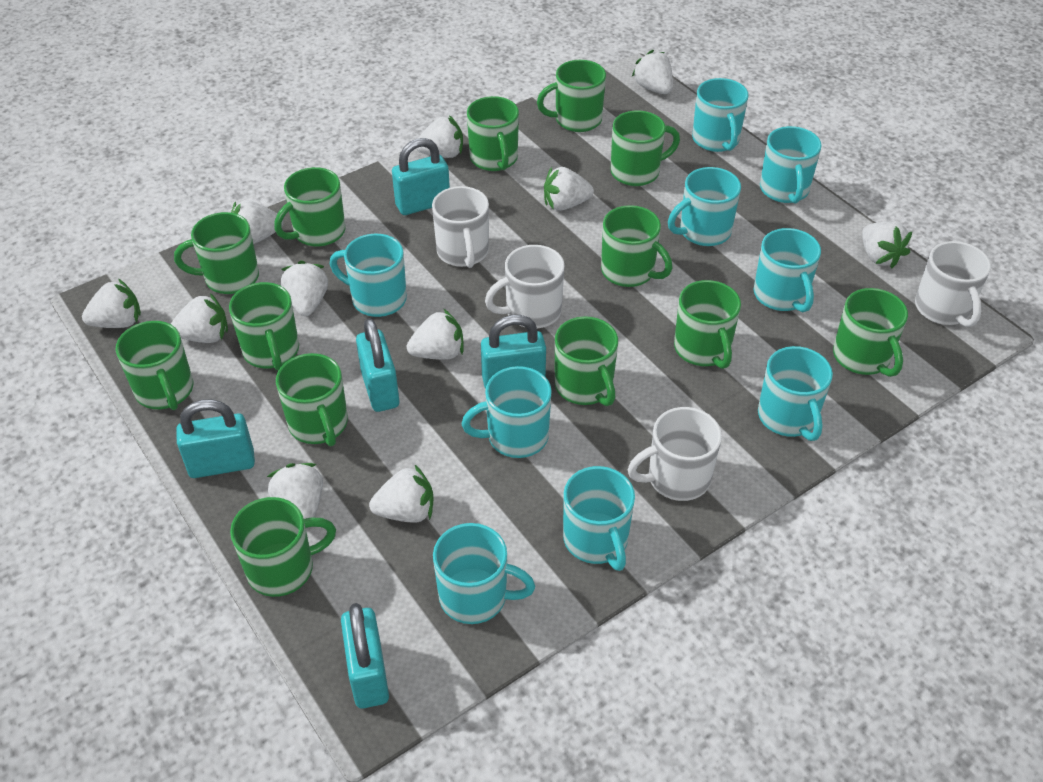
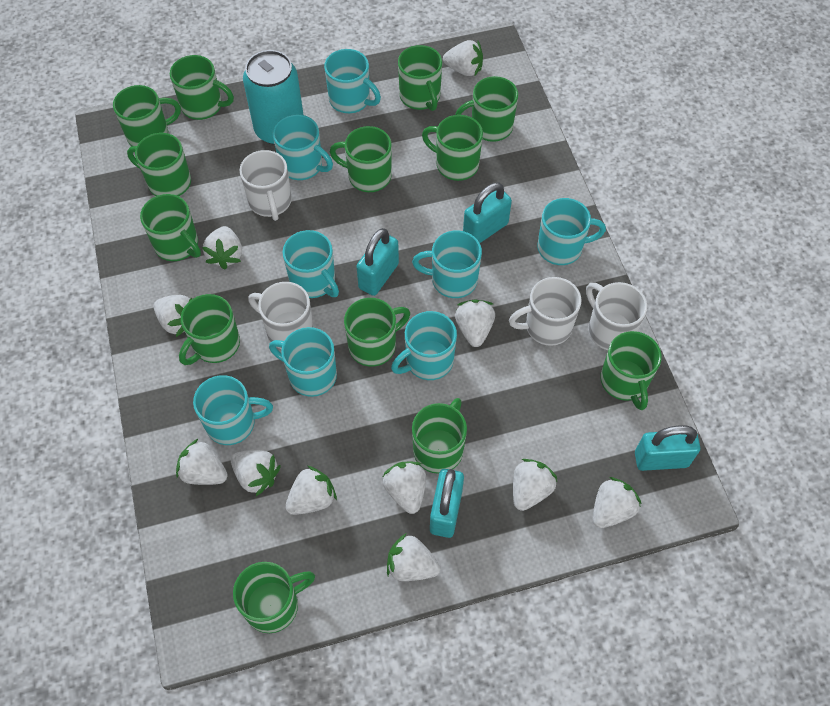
turquoise can: none = 0 -> [243,50,304,145] = 1
turquoise mug: [330,234,407,317] [433,523,535,624] [462,366,552,458] [563,466,635,571] [668,167,741,246] [692,78,748,152] [754,228,821,312] [758,346,833,441] [760,126,822,203] = 9 -> [193,375,273,445] [269,327,337,397] [272,114,333,180] [283,230,339,298] [324,49,381,113] [391,311,457,380] [412,231,482,298] [538,198,606,265] = 8
turquoise padlock: [176,399,255,478] [341,603,389,709] [356,318,399,412] [392,138,450,215] [481,315,546,389] = 5 -> [356,228,399,296] [430,469,464,538] [463,182,512,243] [635,425,700,471] = 4

